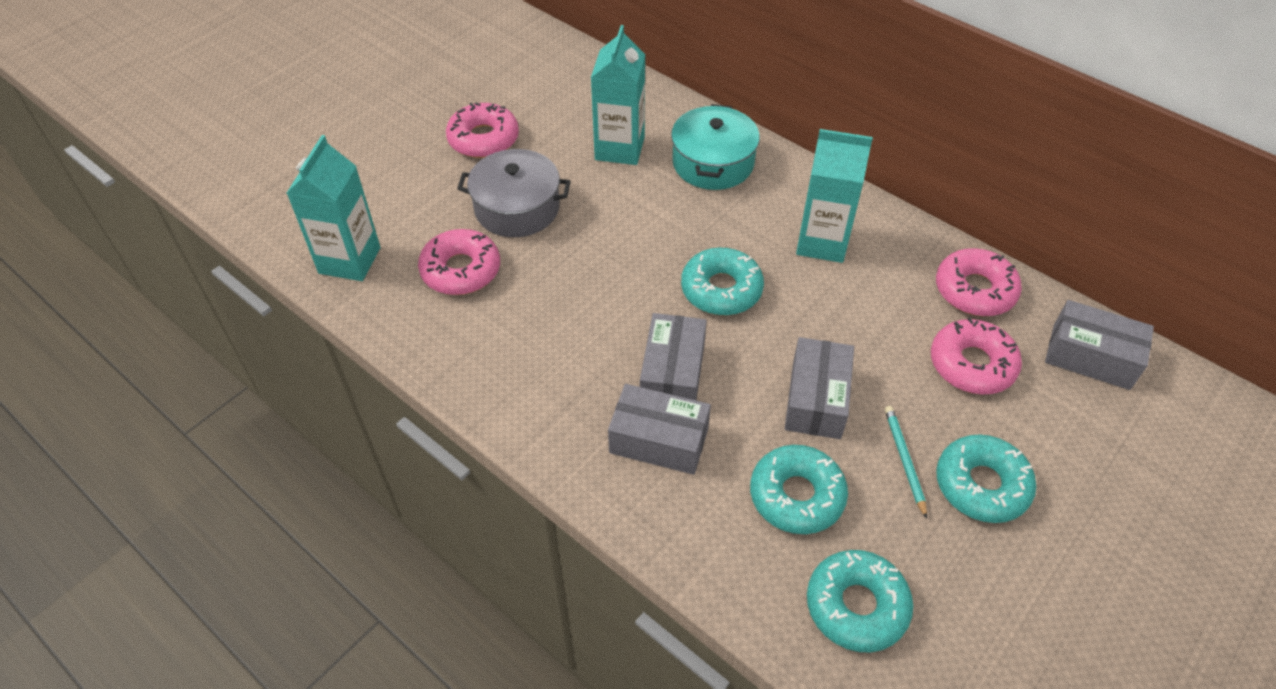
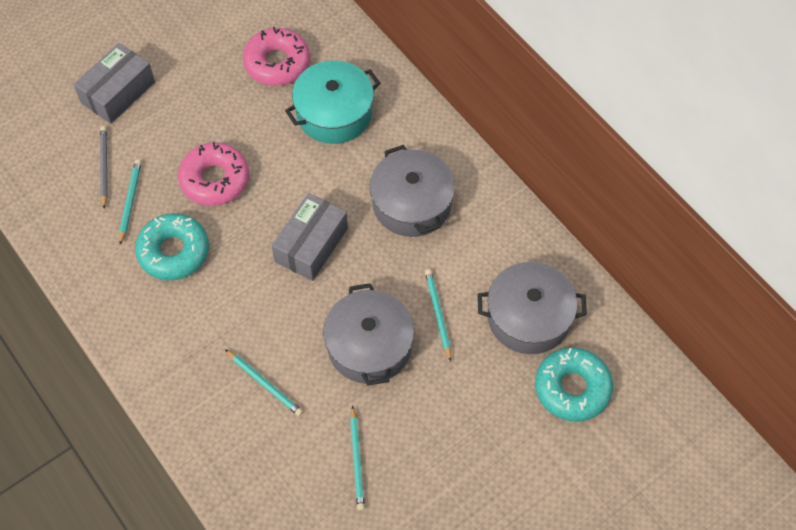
grey box: [608,384,711,475] [640,313,707,400] [785,337,854,439] [1045,300,1154,390] = 4 -> [73,43,155,124] [272,193,348,281] = 2
grey pencil: none = 0 -> [100,126,107,208] = 1
grey pot: [457,149,571,237] = 1 -> [323,283,414,386] [370,145,455,237] [478,262,587,354] = 3
pink donut: [418,229,500,295] [446,102,519,158] [931,318,1022,395] [936,248,1022,316] = 4 -> [178,142,249,206] [243,27,310,86] = 2
turquoise carton: [287,135,381,281] [591,25,645,165] [796,129,873,263] = 3 -> none = 0
turquoise donut: [681,248,764,315] [750,445,848,534] [807,550,913,653] [936,434,1036,523] = 4 -> [135,213,209,280] [535,347,613,422] = 2
turquoise pencil: [885,406,927,519] = 1 -> [119,159,141,245] [225,349,303,416] [350,405,365,511] [425,269,451,362] = 4

